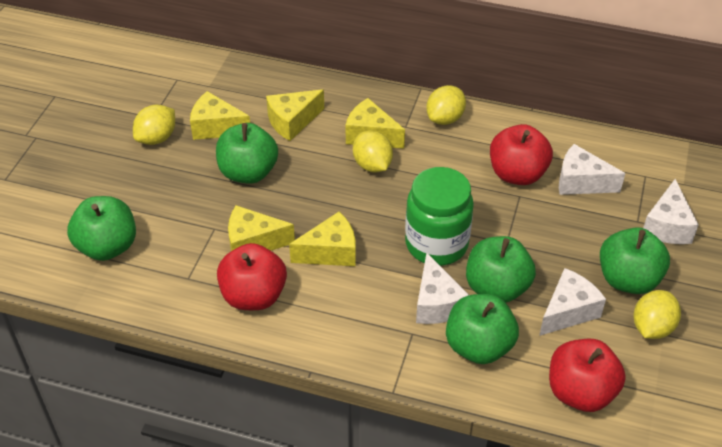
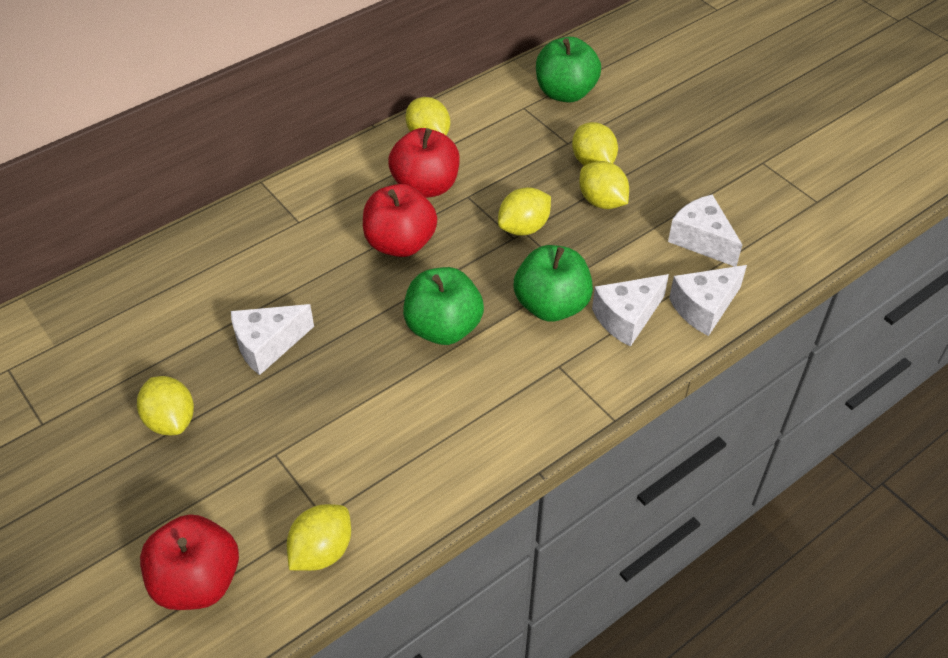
green apple: [67,196,136,261] [216,123,278,183] [446,294,519,364] [466,236,536,303] [600,227,670,294] = 5 -> [403,267,484,345] [514,245,593,321] [536,37,601,103] = 3
green jar: [405,167,474,266] = 1 -> none = 0
yellow cheese: [190,91,250,140] [228,205,295,251] [266,89,324,141] [289,212,356,266] [345,98,405,149] = 5 -> none = 0
yellow lemon: [133,105,175,145] [353,131,393,172] [426,85,466,125] [634,290,681,339] = 4 -> [137,376,194,435] [287,504,351,571] [405,97,450,135] [498,187,551,235] [572,122,618,166] [579,161,629,209] = 6

